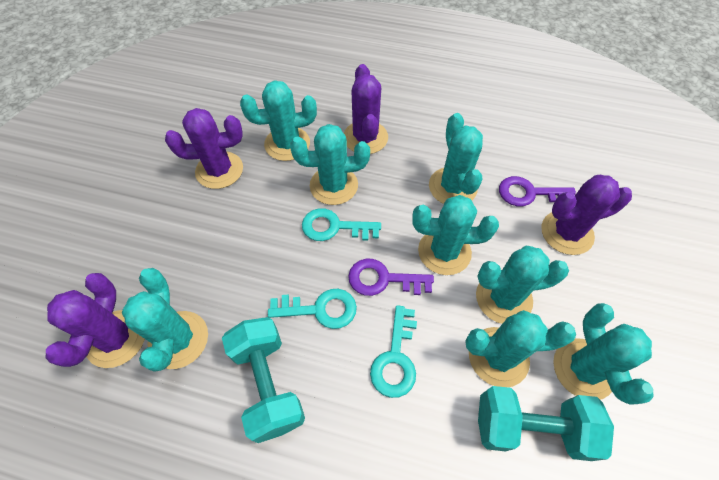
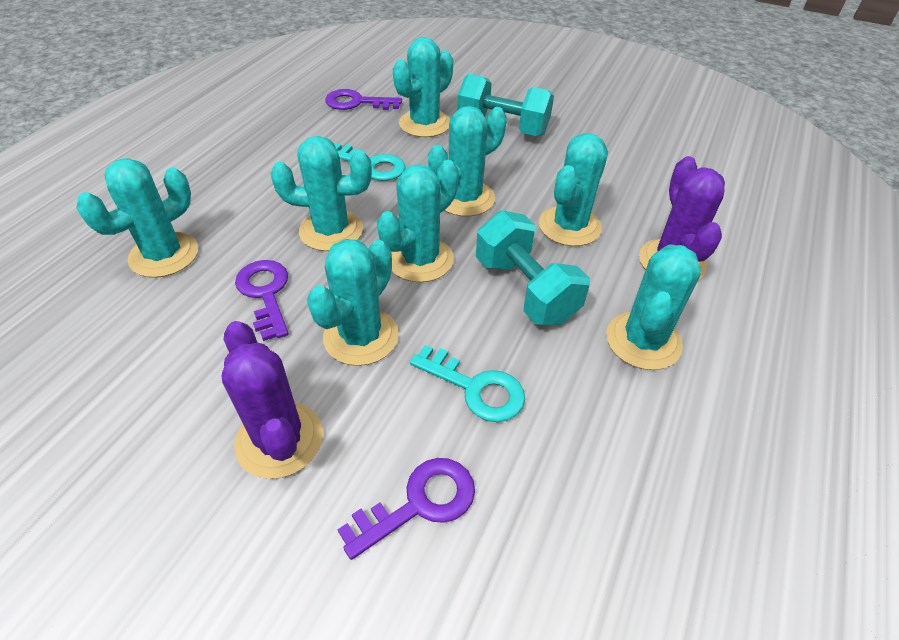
purple cactus: [46,273,145,368] [165,108,243,189] [344,64,388,154] [541,175,632,255] = 4 -> [221,321,323,479] [639,156,725,279] = 2
purple key: [348,259,434,296] [499,176,576,206] = 2 -> [235,260,288,341] [325,89,402,110] [338,458,475,560] = 3
turquoise key: [268,289,357,329] [302,208,381,241] [370,305,417,398] = 3 -> [334,143,405,181] [410,345,525,422] = 2

